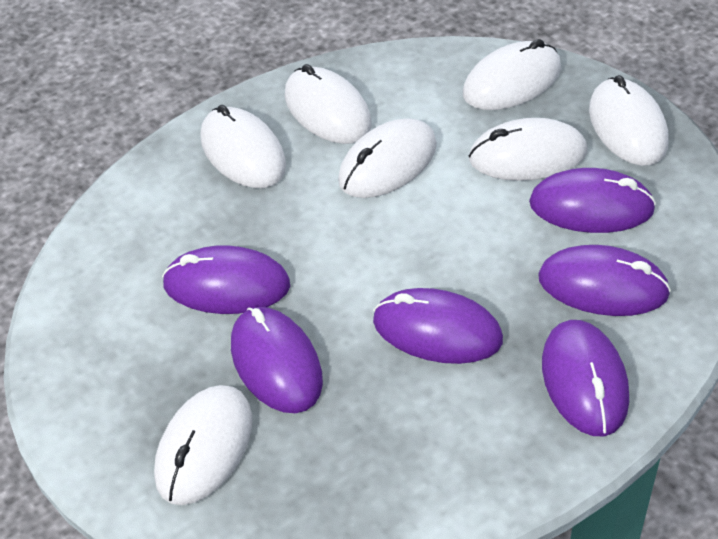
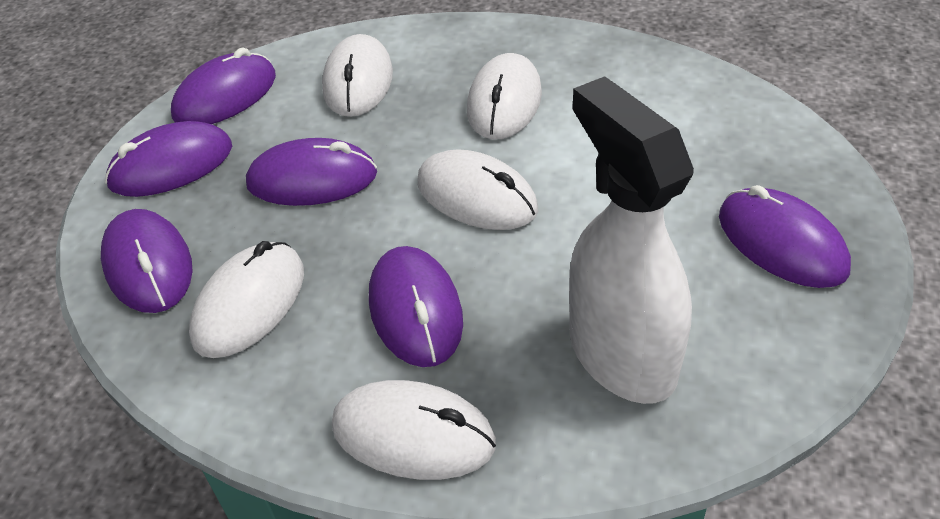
white mouse: [154,385,252,505] [200,105,286,188] [285,64,371,144] [338,119,437,198] [463,39,561,110] [469,118,587,181] [589,75,668,166] = 7 -> [189,241,304,358] [322,34,393,117] [332,380,496,480] [417,149,538,230] [467,53,542,140] = 5
white spray bottle: none = 0 -> [569,76,694,404] = 1

